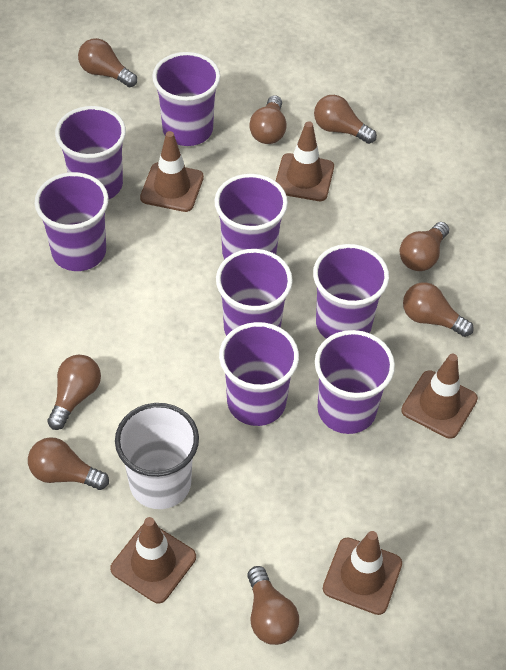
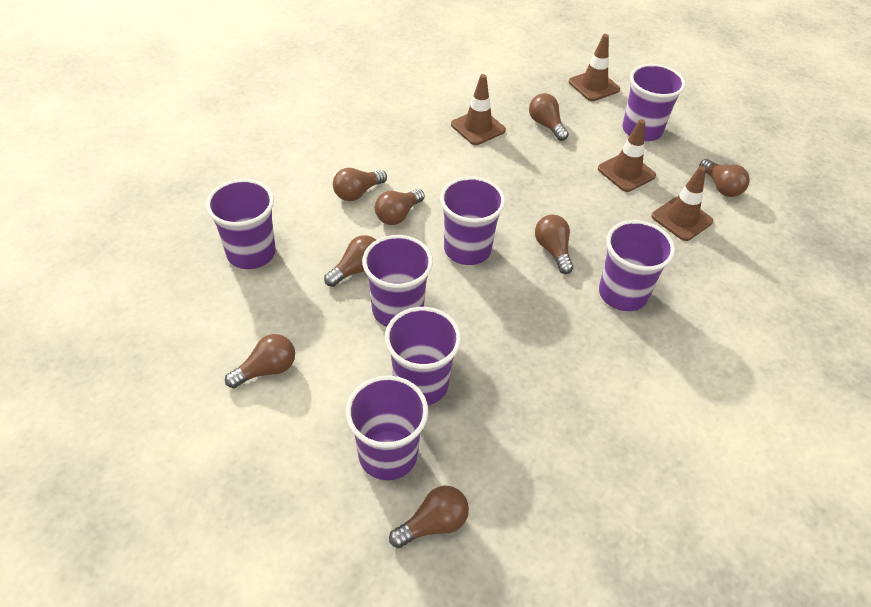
brown traffic cone: [110,517,196,603] [140,131,204,212] [276,121,334,201] [323,531,402,615] [401,354,478,439] = 5 -> [451,74,506,145] [569,34,620,101] [598,119,656,192] [651,166,713,241] = 4
purple cup: [34,172,109,271] [55,106,126,200] [152,52,220,146] [214,174,288,259] [216,249,293,336] [219,322,299,426] [313,244,389,339] [315,330,395,434] = 8 -> [206,179,276,269] [346,376,428,480] [362,235,433,327] [385,307,461,405] [440,176,505,265] [599,220,675,311] [622,64,685,141] = 7
white cup: [115,403,199,509] = 1 -> none = 0

